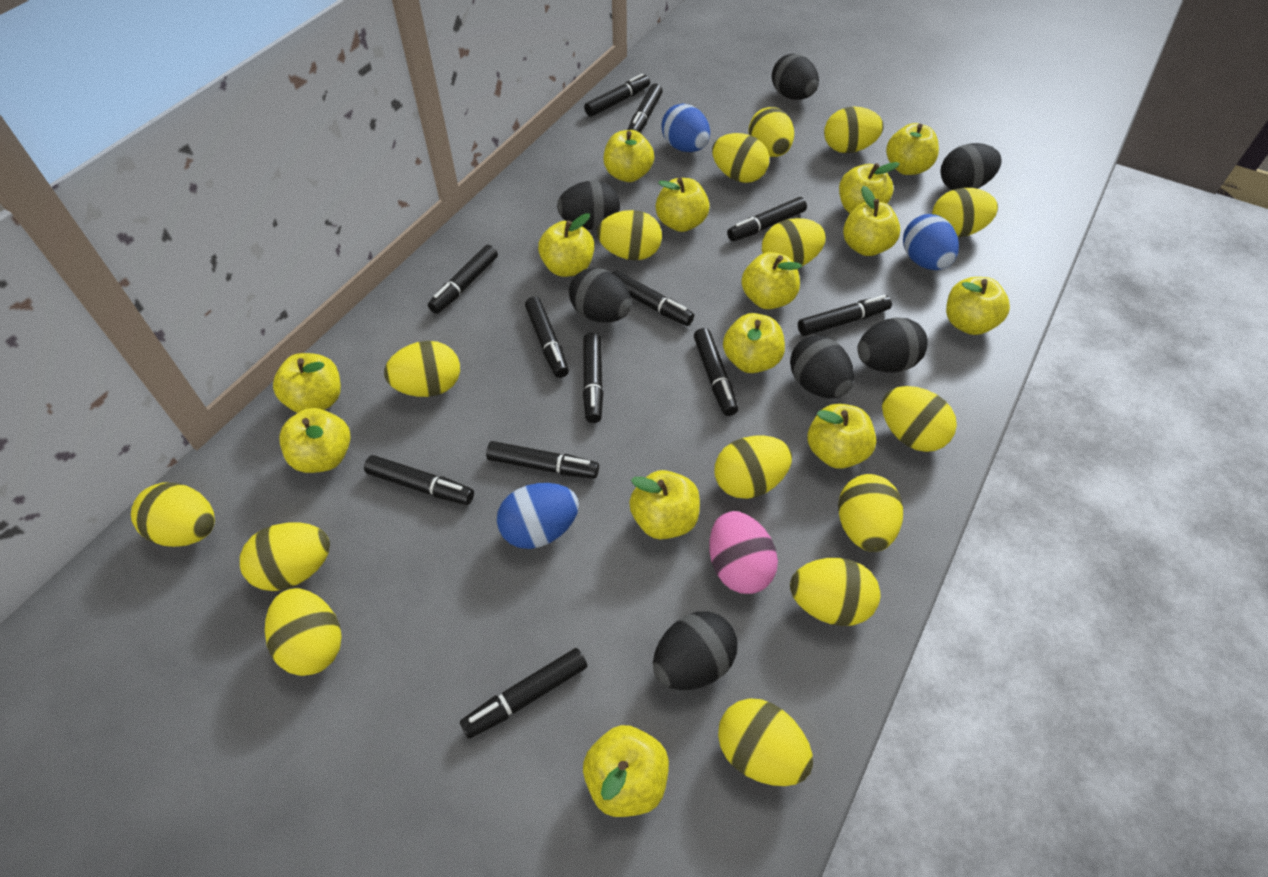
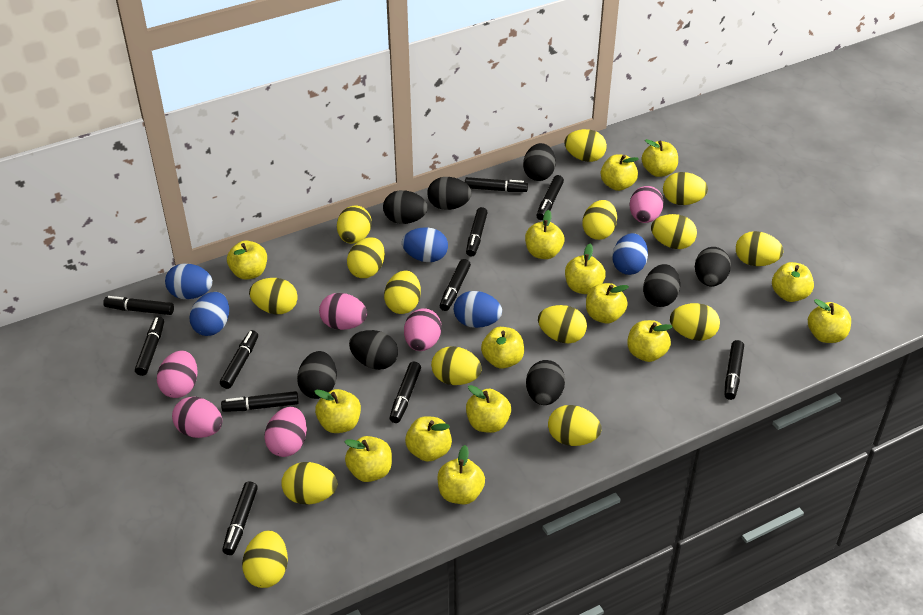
black egg: [557,181,620,230] [569,268,632,323] [653,612,738,690] [772,53,819,100] [790,335,854,399] [857,318,928,373] [940,143,1002,190] = 7 -> [297,351,337,399] [349,330,398,370] [383,190,428,224] [427,177,472,210] [523,143,556,181] [526,360,565,405] [643,264,680,307] [695,247,731,287] = 8
black marker: [364,455,474,505] [428,245,498,314] [460,648,587,739] [486,441,599,479] [525,297,569,378] [583,332,603,423] [584,73,650,117] [612,271,694,326] [627,84,663,133] [694,328,738,416] [727,197,807,241] [798,295,892,336] = 12 -> [103,296,174,315] [135,317,164,376] [220,330,258,389] [221,391,299,412] [222,482,258,555] [390,362,421,423] [440,259,471,311] [465,177,528,192] [466,207,488,257] [536,175,564,220] [725,340,744,400] = 11
blue egg: [497,483,579,549] [661,104,710,152] [903,214,959,270] = 3 -> [165,264,213,299] [189,292,229,336] [402,227,448,262] [454,291,502,328] [612,233,648,275] = 5
pink egg: [709,511,778,594] = 1 -> [157,350,198,398] [172,397,223,438] [264,407,307,457] [319,293,367,330] [404,308,442,351] [629,186,664,223] = 6
yellow apple: [273,353,341,413] [279,408,351,473] [538,213,594,277] [583,725,669,817] [604,130,654,182] [629,470,700,539] [655,178,710,232] [723,313,785,373] [741,252,802,309] [808,404,876,469] [839,162,900,213] [843,186,901,256] [886,123,939,175] [946,277,1010,335] = 14 -> [227,241,267,280] [314,389,361,433] [344,436,392,482] [405,416,452,462] [437,445,485,504] [466,385,511,433] [481,327,524,369] [525,210,565,259] [565,244,606,294] [586,283,629,323] [601,154,639,191] [627,320,673,362] [642,139,678,177] [772,262,814,302] [808,299,851,343] = 15

